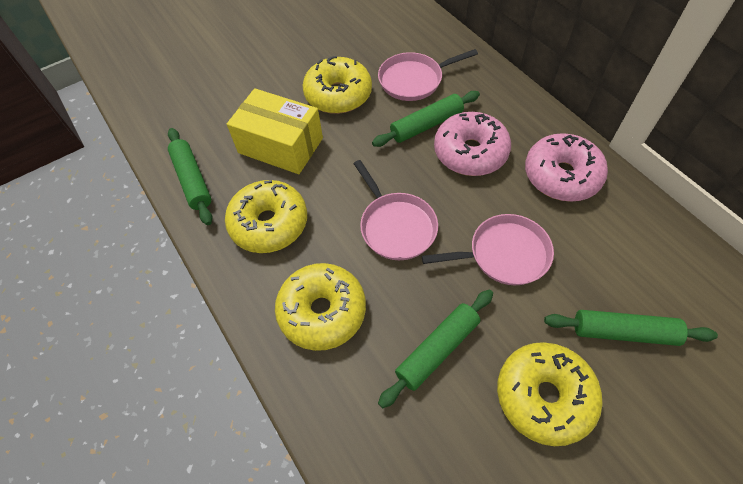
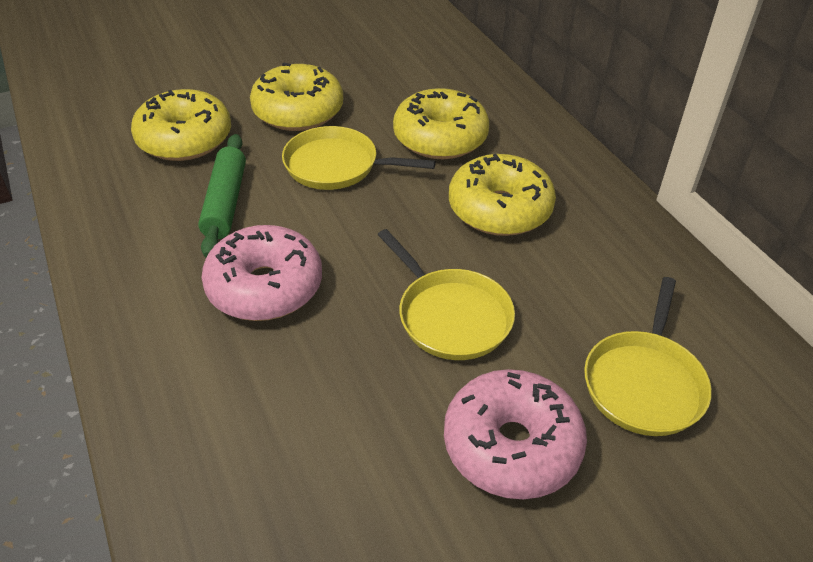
green rolling pin: [168,128,213,225] [372,91,480,147] [378,290,493,408] [544,310,718,346] = 4 -> [198,134,246,258] = 1
pink pan: [354,160,438,260] [378,49,478,101] [422,214,554,285] = 3 -> none = 0
yellow box: [227,88,323,174] = 1 -> none = 0
yellow pan: none = 0 -> [282,126,436,190] [378,229,515,360] [584,277,712,436] = 3

